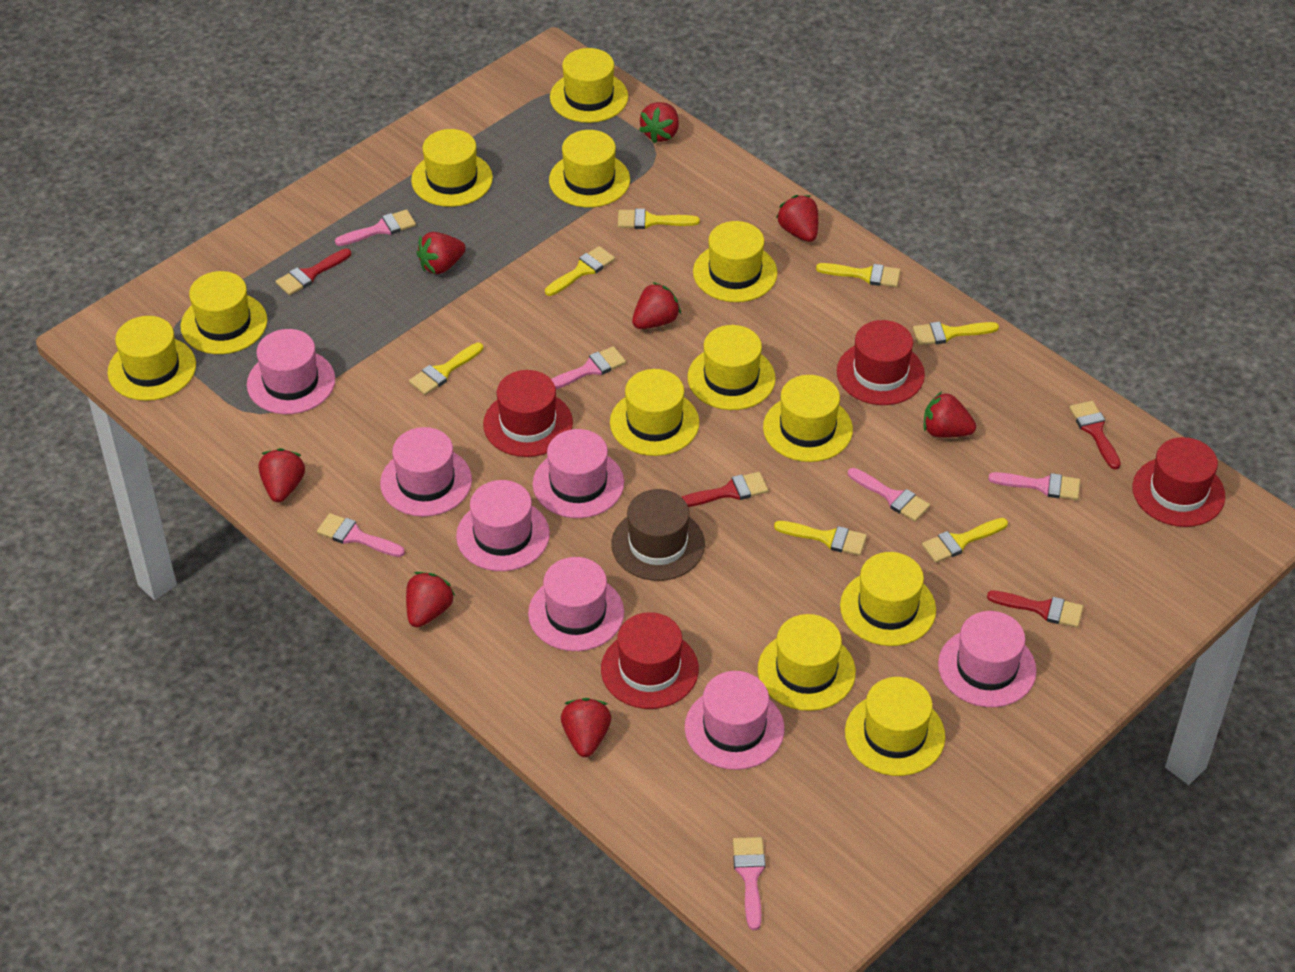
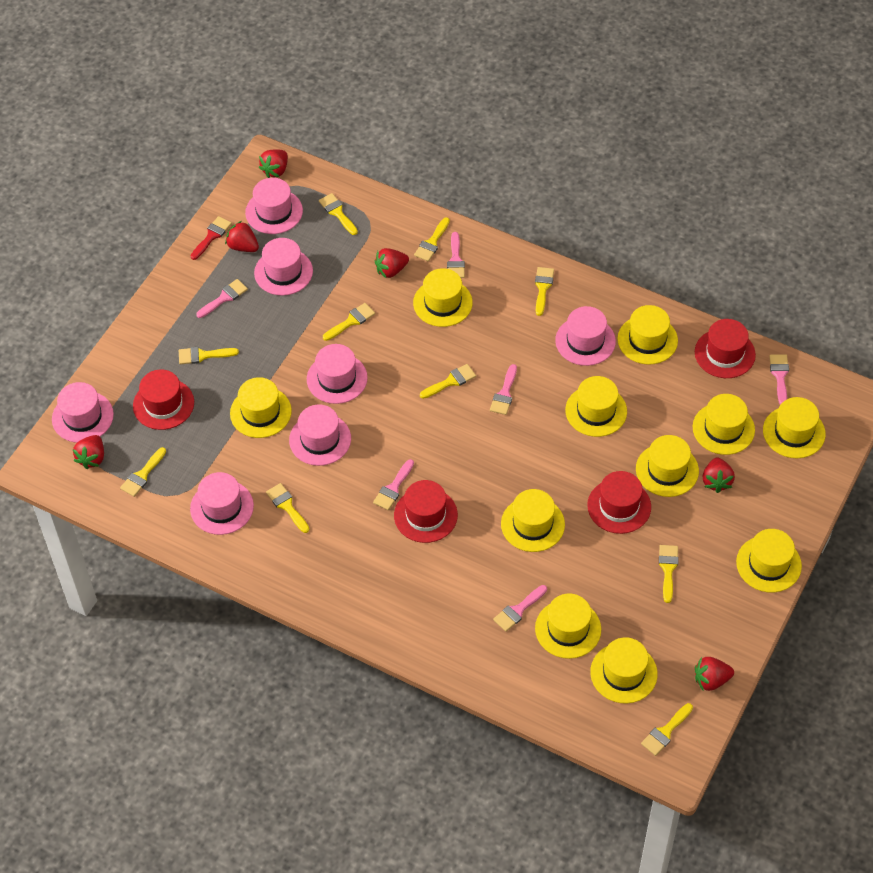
brown hat: [611,489,705,581] = 1 -> none = 0
red brush: [276,248,351,295] [682,472,768,507] [987,590,1083,628] [1070,401,1121,469] = 4 -> [191,216,232,260] = 1
red strawberry: [259,448,305,502] [406,572,455,628] [416,232,466,274] [561,698,611,757] [632,282,681,329] [639,102,679,144] [776,195,818,242] [924,391,976,438] = 8 -> [73,435,104,469] [225,221,259,252] [259,149,288,178] [375,248,409,278] [695,657,734,691] [703,458,735,493] = 6
yellow brush: [409,343,483,395] [545,246,615,296] [618,209,700,229] [774,521,867,556] [816,263,901,287] [913,322,999,345] [922,518,1008,563] = 7 -> [120,447,166,497] [179,347,239,364] [266,483,309,533] [319,193,358,235] [323,303,375,341] [414,217,450,261] [420,364,476,399] [535,267,554,316] [641,703,693,756] [659,545,679,603] = 10
yellow hat: [108,316,196,401] [181,271,267,354] [411,129,493,207] [549,130,630,208] [550,48,628,123] [610,369,699,456] [687,325,776,410] [693,221,778,302] [758,614,856,711] [763,375,853,462] [840,552,936,646] [845,677,945,776] = 12 -> [230,377,292,438] [413,268,473,327] [501,489,565,552] [535,593,601,659] [565,376,627,437] [590,637,658,704] [617,305,678,365] [636,435,699,497] [693,394,755,455] [736,529,802,593] [763,397,826,458] = 11

